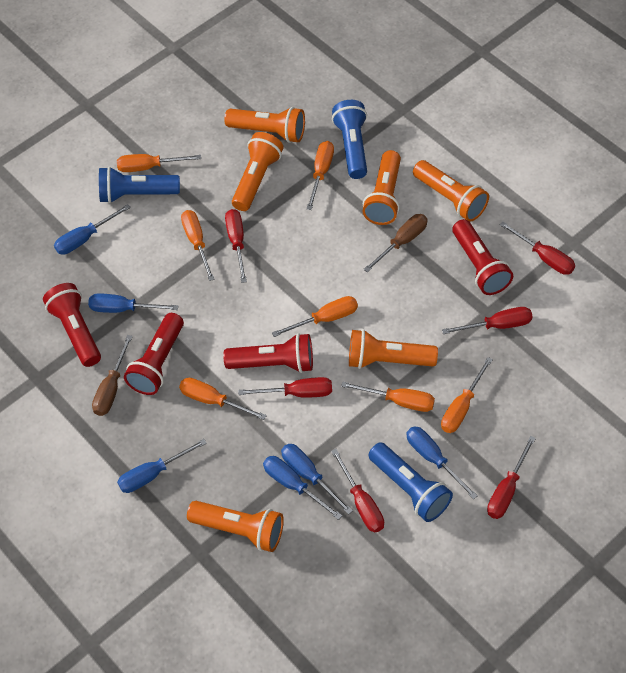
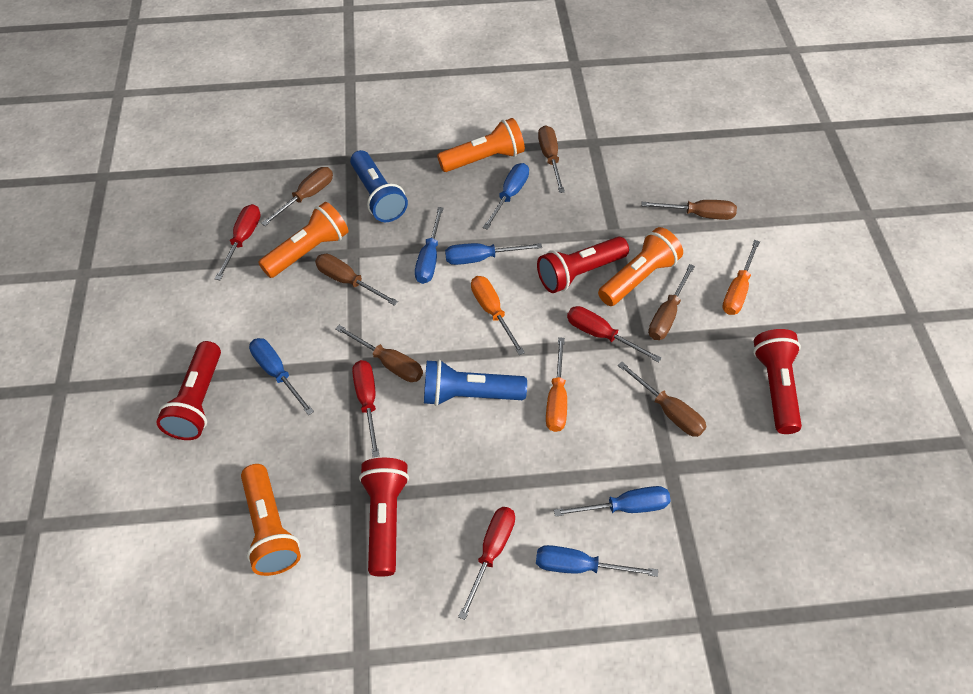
blue flashlight: [99,166,180,203] [332,100,367,179] [368,442,453,522] = 3 -> [350,150,408,222] [424,360,527,406] = 2
brown screwdriver: [92,335,133,416] [363,214,428,272] = 2 -> [261,167,333,226] [315,254,398,306] [335,325,423,382] [538,125,565,193] [618,362,707,437] [641,200,737,220] [648,264,695,340] = 7
orange flashlight: [187,501,284,552] [224,107,305,143] [232,132,283,211] [349,329,438,369] [363,150,401,225] [413,160,489,222] = 6 -> [241,464,301,576] [258,202,348,278] [437,118,525,172] [598,227,683,306] = 4
orange screwdriver: [117,154,201,172] [179,378,267,420] [181,210,215,281] [272,296,358,337] [306,141,334,210] [341,382,435,412] [441,357,493,433] = 7 -> [471,276,525,355] [546,337,567,432] [722,240,760,315] = 3
red screwdriver: [225,209,247,283] [238,377,332,398] [331,449,384,533] [442,307,533,334] [487,436,536,519] [500,222,575,275] = 6 -> [215,204,261,280] [352,360,380,457] [458,507,515,620] [567,306,662,363] = 4

